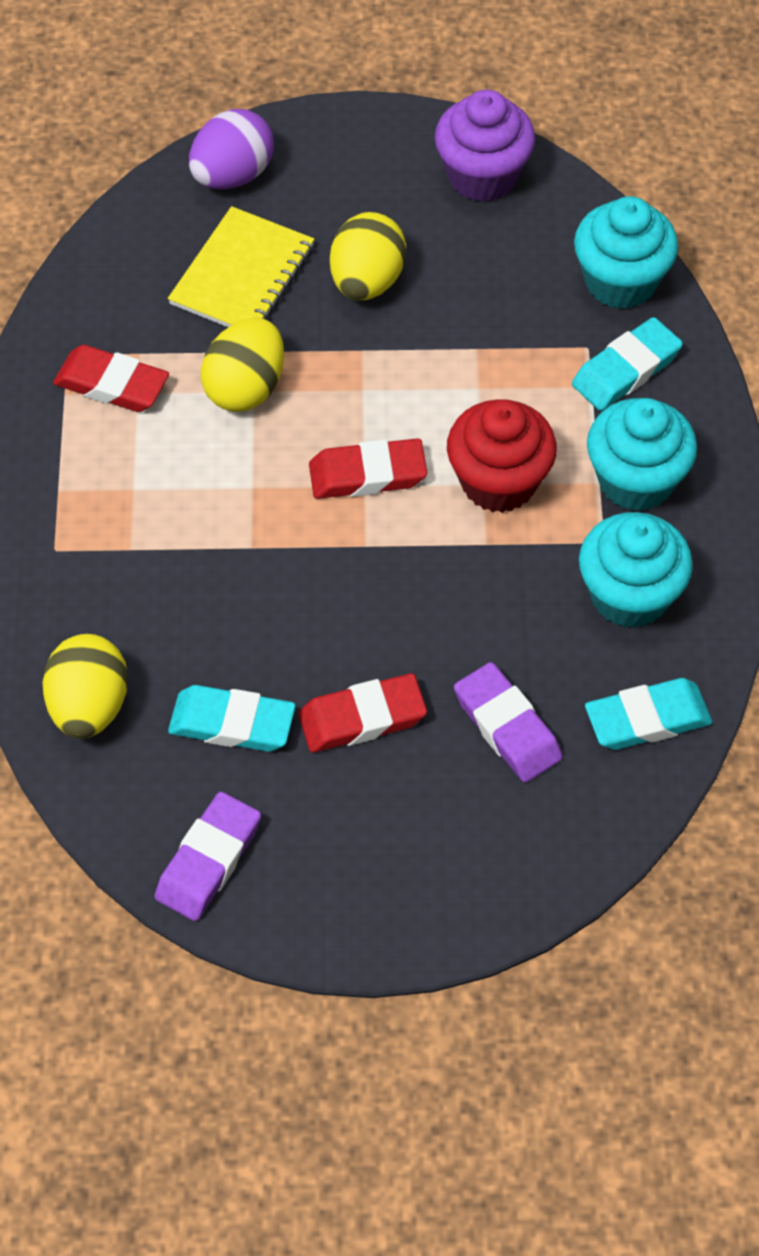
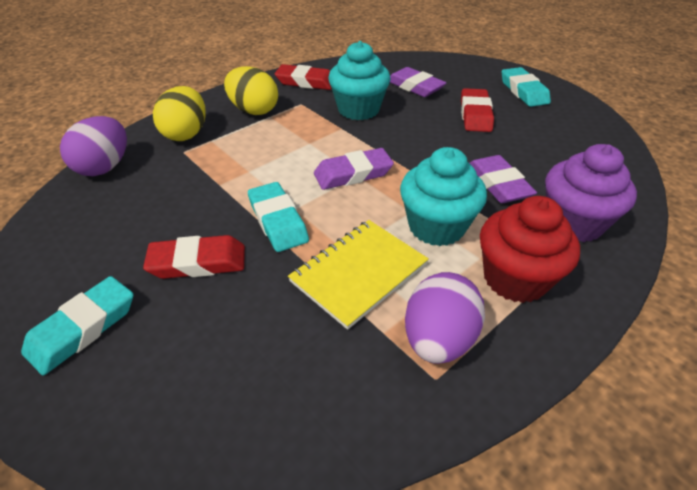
purple egg: [189,109,274,189] = 1 -> [60,116,127,176] [405,272,485,364] = 2
purple eraser: [155,792,261,921] [454,662,562,783] = 2 -> [314,148,394,190] [390,67,447,97] [469,155,537,203] = 3
turquoise cupcake: [574,196,678,309] [579,512,693,628] [587,398,697,511] = 3 -> [328,41,391,120] [400,147,487,246] = 2
yellow egg: [43,634,128,739] [201,317,284,412] [330,212,406,300] = 3 -> [153,86,206,141] [224,66,278,115] = 2

